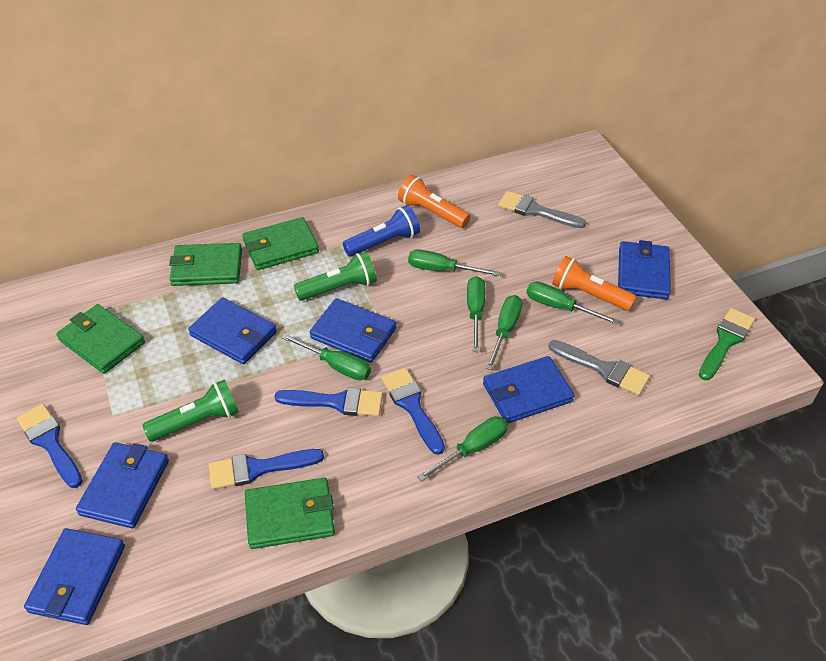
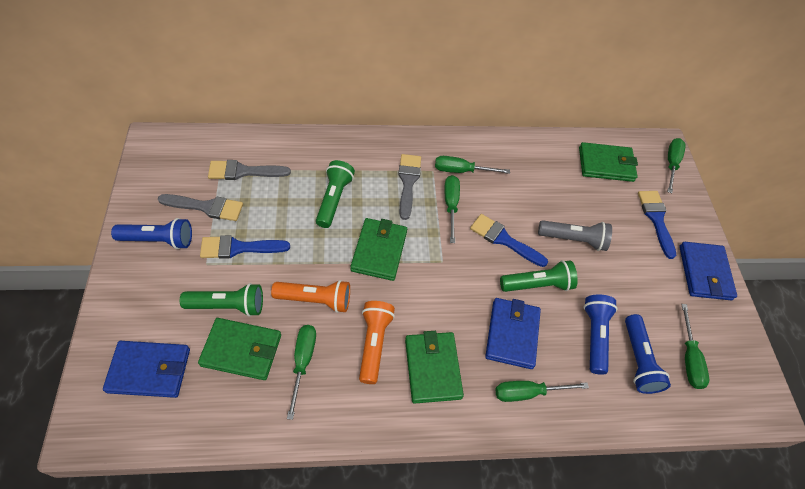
blue brush: [17,404,83,488] [209,449,324,490] [274,388,383,416] [381,368,445,455] = 4 -> [200,235,290,259] [470,214,548,267] [638,191,676,259] = 3
blue flashlight: [343,205,420,257] = 1 -> [111,218,192,249] [584,295,618,375] [625,314,671,394] = 3
blue wallet: [24,528,125,625] [76,442,169,528] [188,297,277,364] [310,298,396,363] [483,356,575,423] [618,240,671,299] = 6 -> [103,341,190,398] [485,298,541,369] [679,242,737,300] = 3
green brush: [699,308,755,380] = 1 -> none = 0
green flashlight: [142,379,239,442] [294,252,377,301] = 2 -> [180,283,263,317] [316,160,355,228] [500,260,578,292] = 3
grey brush: [498,191,586,228] [549,340,650,396] = 2 -> [158,194,243,221] [208,160,291,180] [398,154,421,220] = 3
grey flashlight: none = 0 -> [538,220,612,251] = 1

